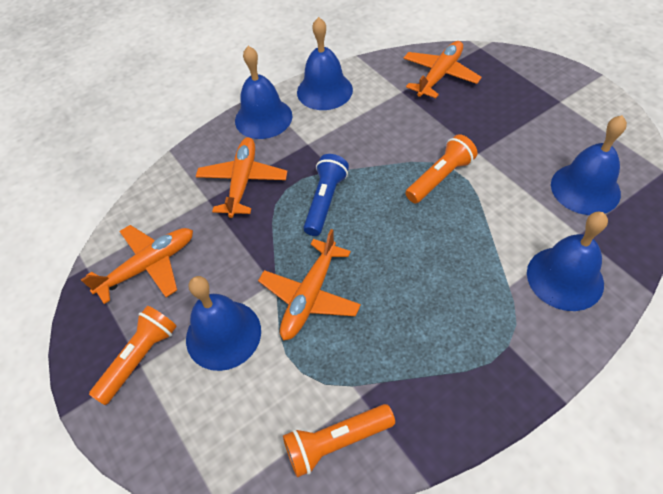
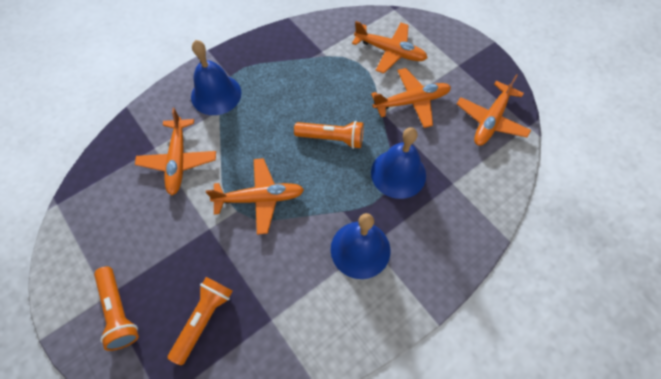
blue bell: [186,276,261,371] [235,46,292,139] [297,17,353,110] [527,212,608,311] [551,115,627,215] = 5 -> [191,40,242,115] [331,213,391,279] [371,127,426,199] = 3
blue flashlight: [304,154,349,236] = 1 -> none = 0
orange plane: [81,225,193,304] [196,137,287,218] [258,229,361,340] [404,41,482,98] = 4 -> [135,108,216,195] [206,158,304,235] [352,21,428,74] [371,68,451,128] [457,74,531,146] = 5

